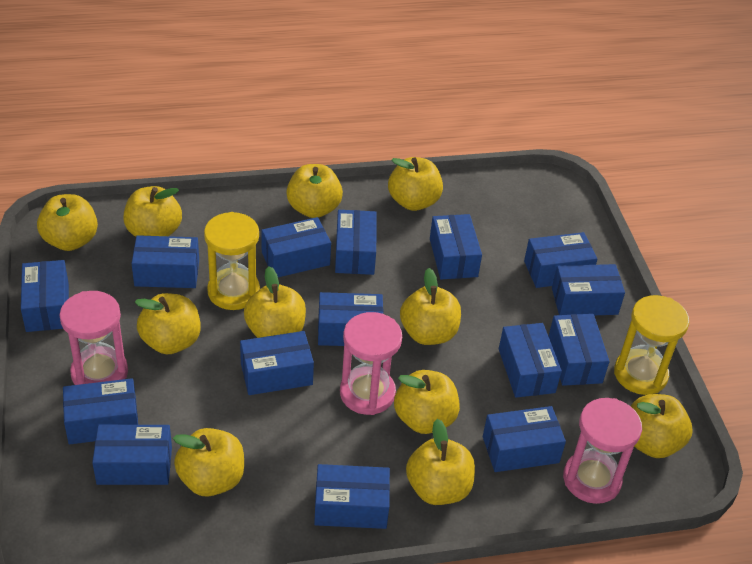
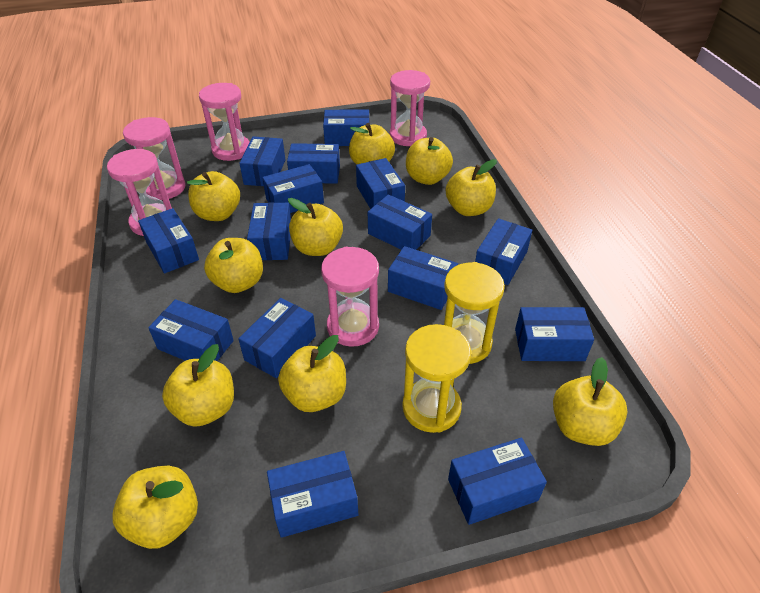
pink hourglass: [60,291,128,385] [340,312,402,415] [563,398,642,504] = 3 -> [107,149,172,236] [123,117,185,200] [199,83,250,161] [321,247,379,347] [390,70,430,146] = 5
yellow apple: [37,194,98,251] [123,186,182,237] [135,293,201,354] [173,428,244,497] [244,266,306,338] [286,164,343,218] [388,157,443,211] [394,370,460,434] [400,268,461,345] [406,419,475,505] [631,394,692,458] = 11 -> [112,466,198,549] [162,344,234,427] [187,171,240,221] [204,238,263,293] [278,335,346,412] [288,198,343,256] [349,123,395,165] [406,137,453,185] [446,159,497,216] [553,357,628,446] = 10

